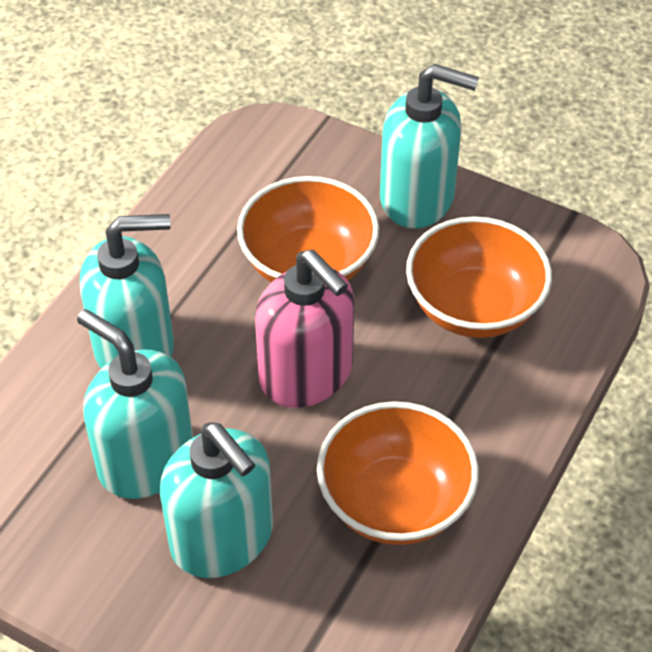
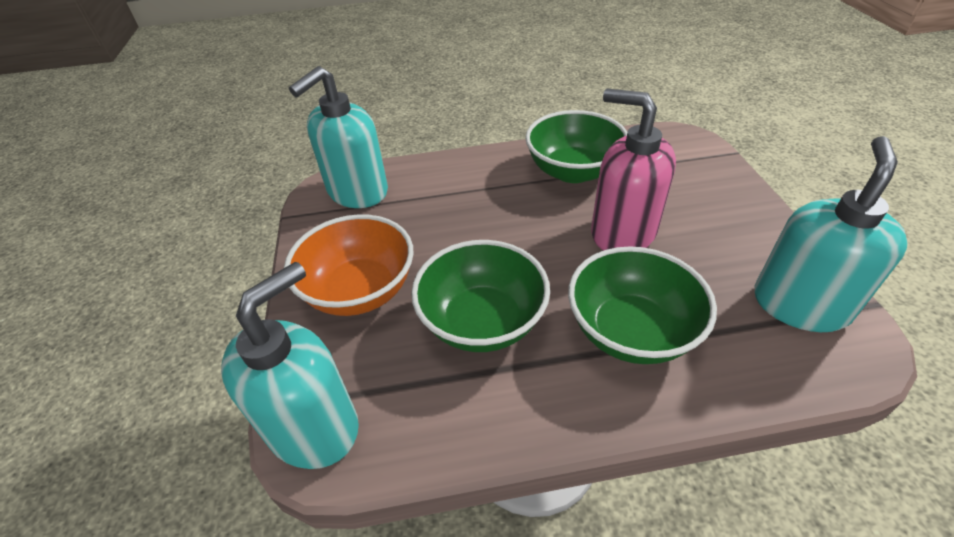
green bowl: none = 0 -> [411,240,550,352] [525,110,627,183] [568,246,717,364] = 3
orange bowl: [237,176,379,282] [317,401,479,545] [406,216,552,338] = 3 -> [284,214,413,316] = 1
turquoise soap dispenser: [77,309,193,499] [80,214,174,369] [160,422,273,578] [380,64,479,229] = 4 -> [221,262,359,469] [289,66,388,208] [754,136,907,332] = 3

